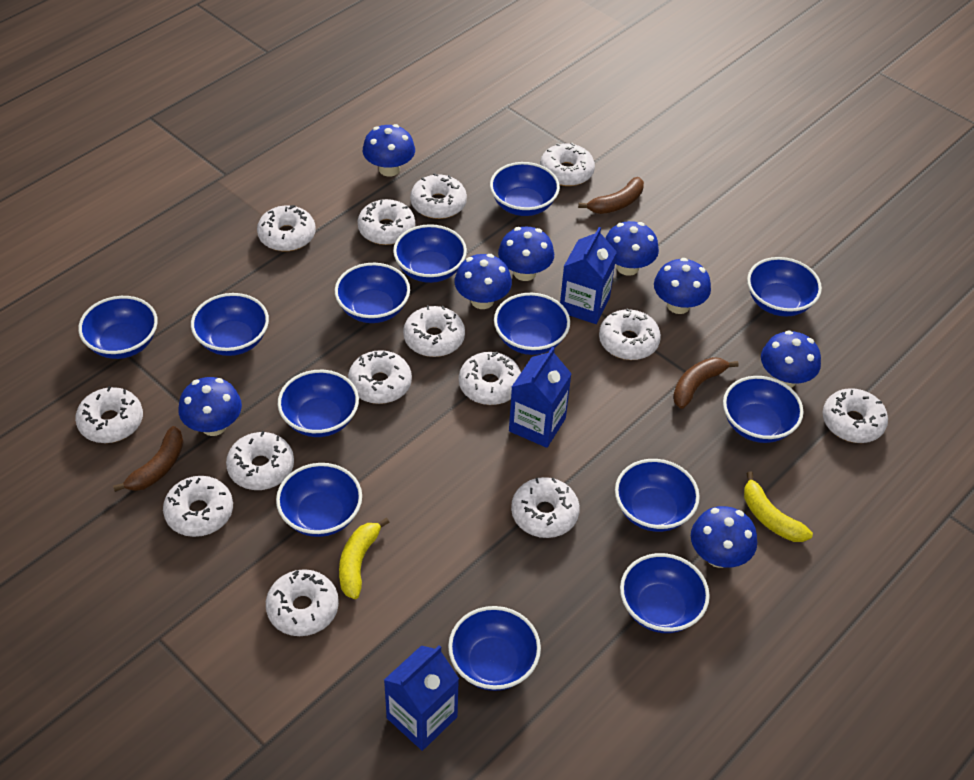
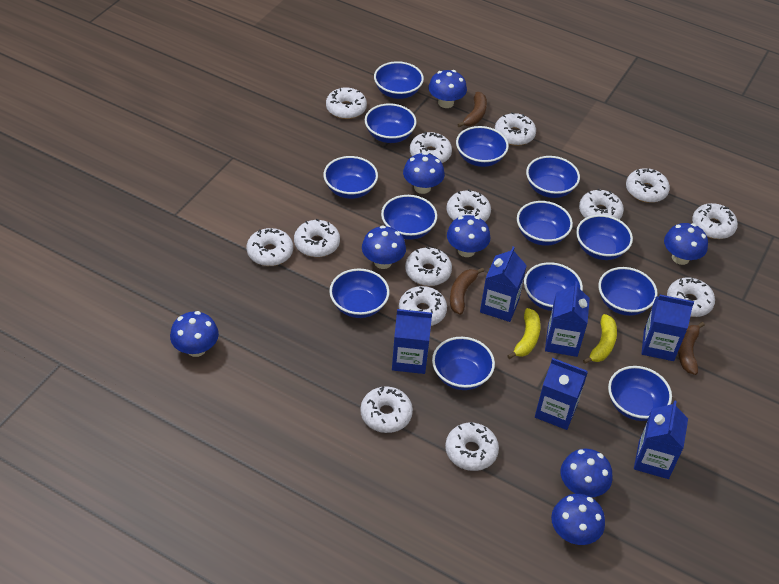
blue carton: [384,645,459,751] [509,347,572,448] [560,227,617,324] = 3 -> [392,309,432,374] [480,247,527,322] [535,358,588,430] [545,281,590,357] [634,400,688,479] [641,295,694,361] = 6

